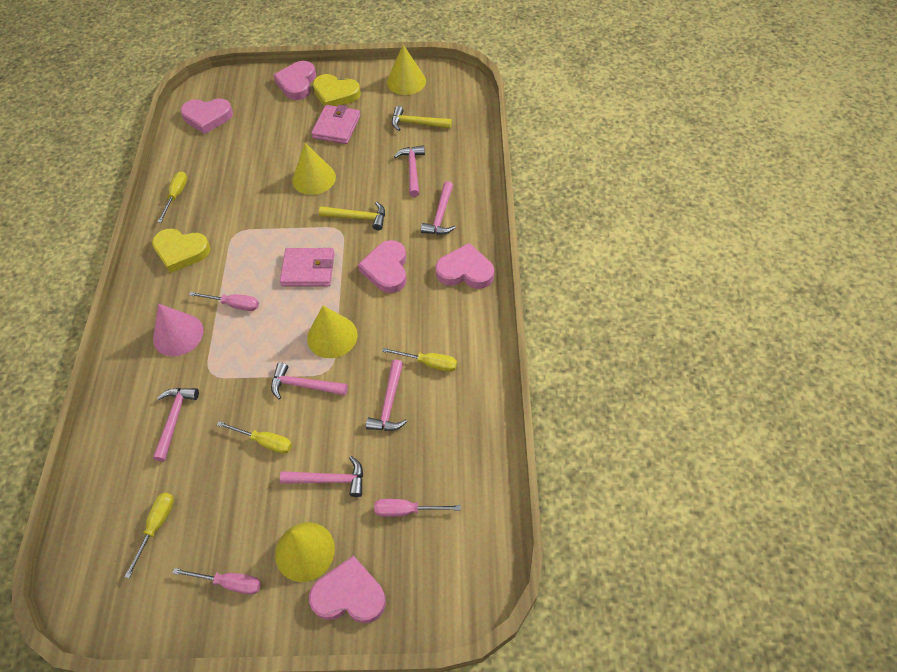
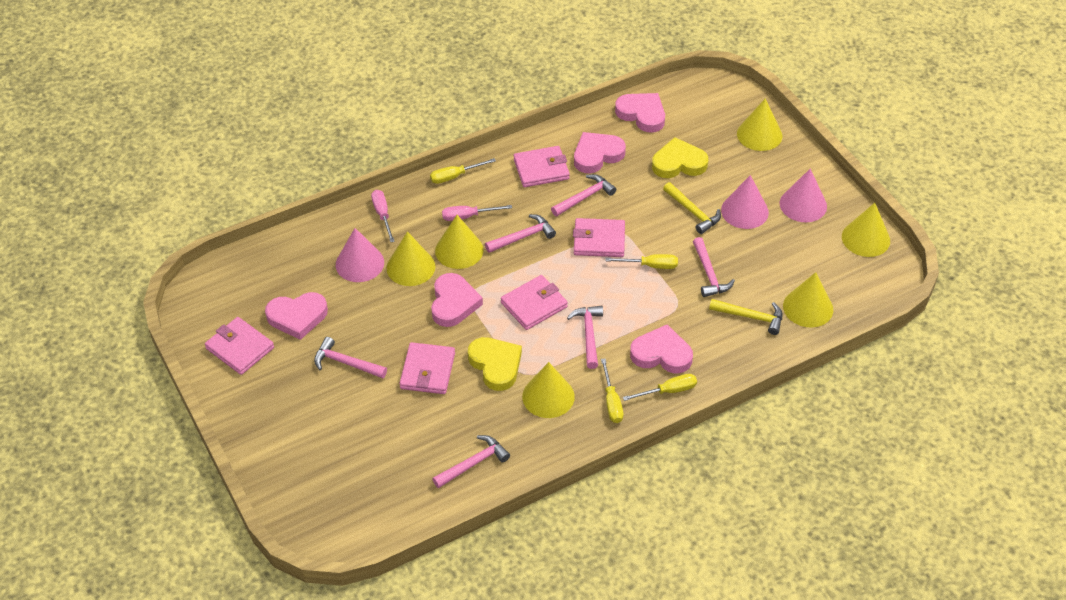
pink cone: [153,304,203,356] = 1 -> [336,228,384,282] [721,175,769,229] [780,169,827,222] = 3
pink screwdriver: [172,568,261,595] [189,292,259,311] [374,499,461,517] = 3 -> [371,190,395,242] [442,205,512,221] = 2
pink wallet: [280,248,334,287] [311,105,360,144] = 2 -> [205,317,274,375] [399,342,455,394] [501,275,568,330] [514,146,570,187] [573,218,625,257] = 5
yellow cone: [275,522,335,582] [292,143,336,195] [307,306,358,358] [387,45,426,95] = 4 -> [387,231,435,286] [435,215,484,269] [522,362,575,418] [737,98,782,151] [783,272,833,328] [842,203,890,257] = 6

